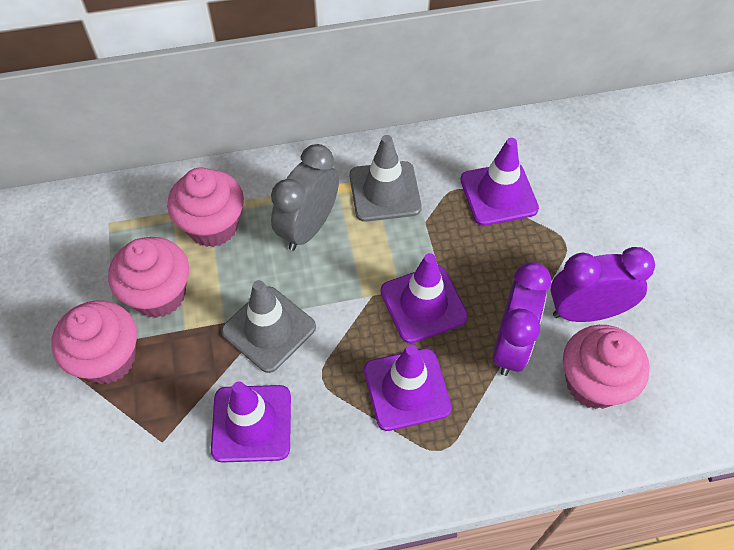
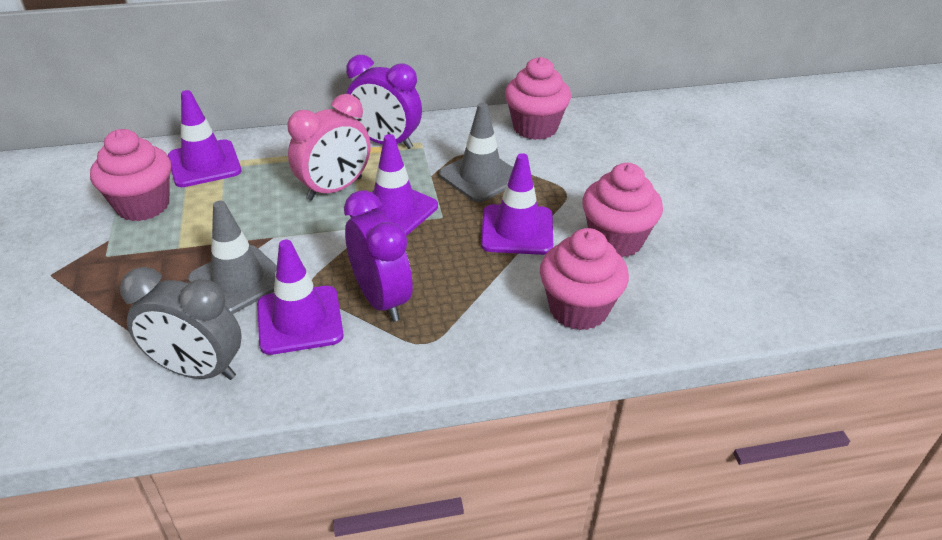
pink clock: none = 0 -> [287,94,371,201] = 1

